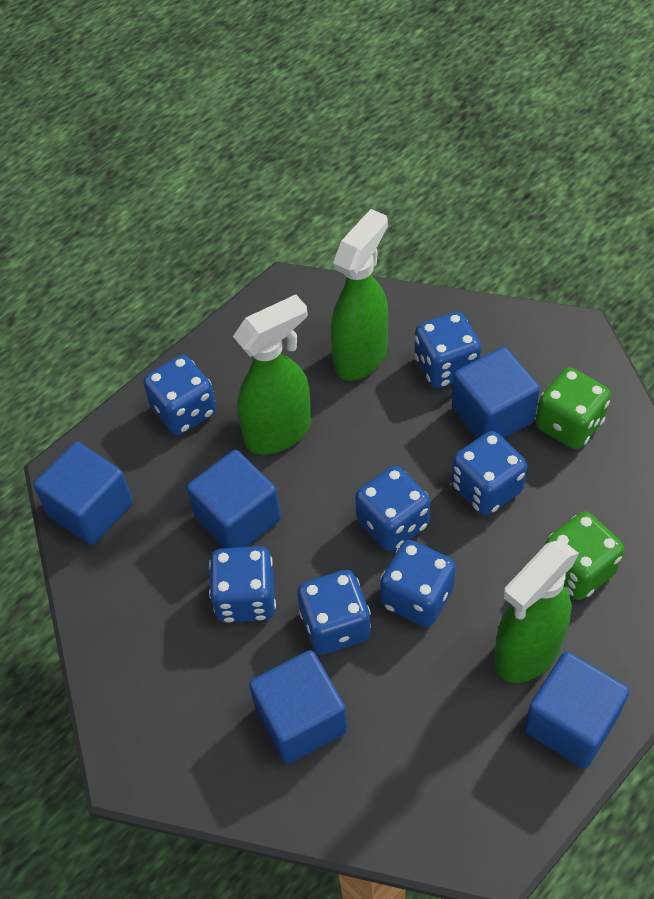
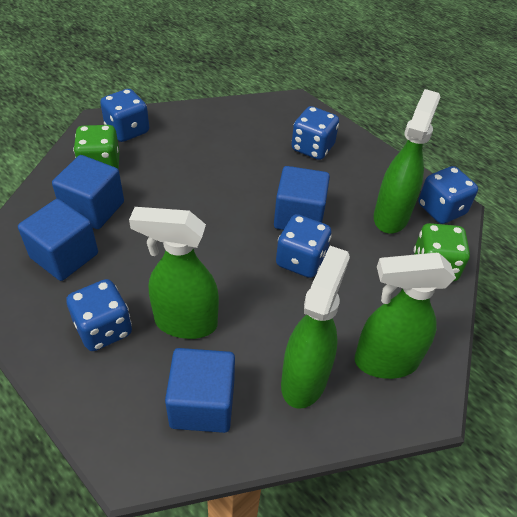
blue cube: [34,442,133,545] [187,450,281,548] [249,650,347,764] [452,347,540,439] [524,652,629,769] = 5 -> [18,199,98,281] [52,155,124,229] [165,348,235,433] [274,166,330,230] = 4
blue dice: [143,355,216,435] [209,546,276,623] [297,570,371,655] [355,466,430,551] [380,540,456,627] [415,312,481,388] [451,431,527,516] = 7 -> [66,279,132,351] [100,89,149,142] [276,214,332,278] [291,106,339,160] [418,166,478,224] = 5
green spray bottle: [233,295,311,455] [331,209,388,381] [494,540,579,683] = 3 -> [129,207,219,339] [281,246,350,409] [355,253,456,379] [374,89,440,233] = 4

